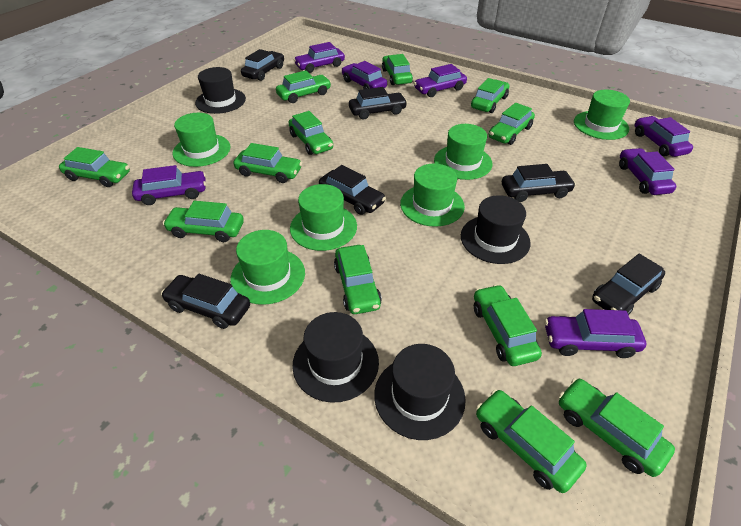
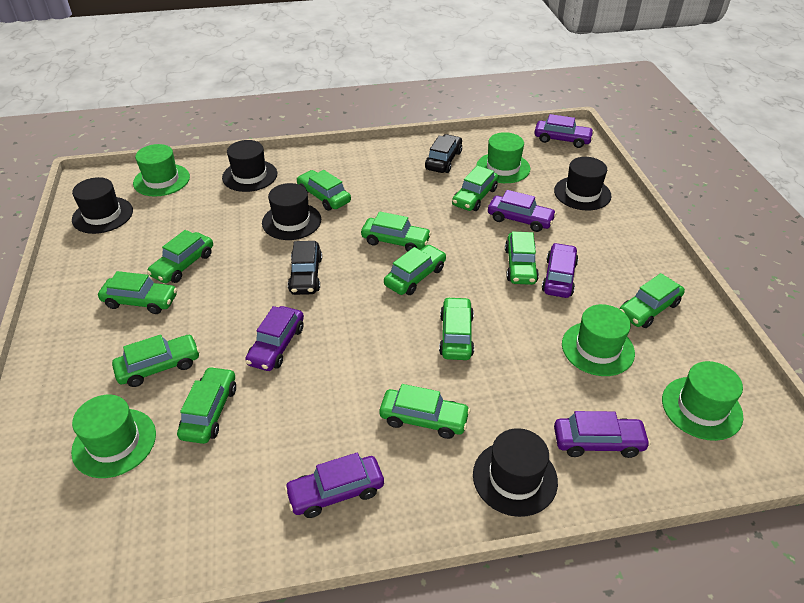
black car: [161,274,250,329] [241,49,284,81] [319,165,386,215] [349,87,407,119] [502,164,576,202] [592,254,665,315] = 6 -> [288,241,322,295] [425,134,462,173] = 2
black hat: [195,67,246,114] [292,312,379,403] [374,344,466,440] [461,195,531,264] = 4 -> [72,177,133,234] [222,140,277,192] [262,183,321,240] [473,428,558,517] [554,157,611,210] = 5
green hat: [173,113,230,167] [230,230,305,305] [290,184,357,251] [400,163,465,227] [434,124,493,180] [574,90,630,140] = 6 -> [71,395,156,478] [133,144,190,197] [476,132,530,183] [562,304,635,376] [662,361,743,441] = 5
purple car: [132,165,206,205] [294,42,345,73] [342,61,387,89] [414,64,467,97] [545,309,646,358] [619,148,676,195] [635,116,693,157] = 7 -> [245,306,304,371] [284,453,384,518] [488,190,556,232] [534,114,594,148] [542,243,578,298] [554,411,651,458] = 6

